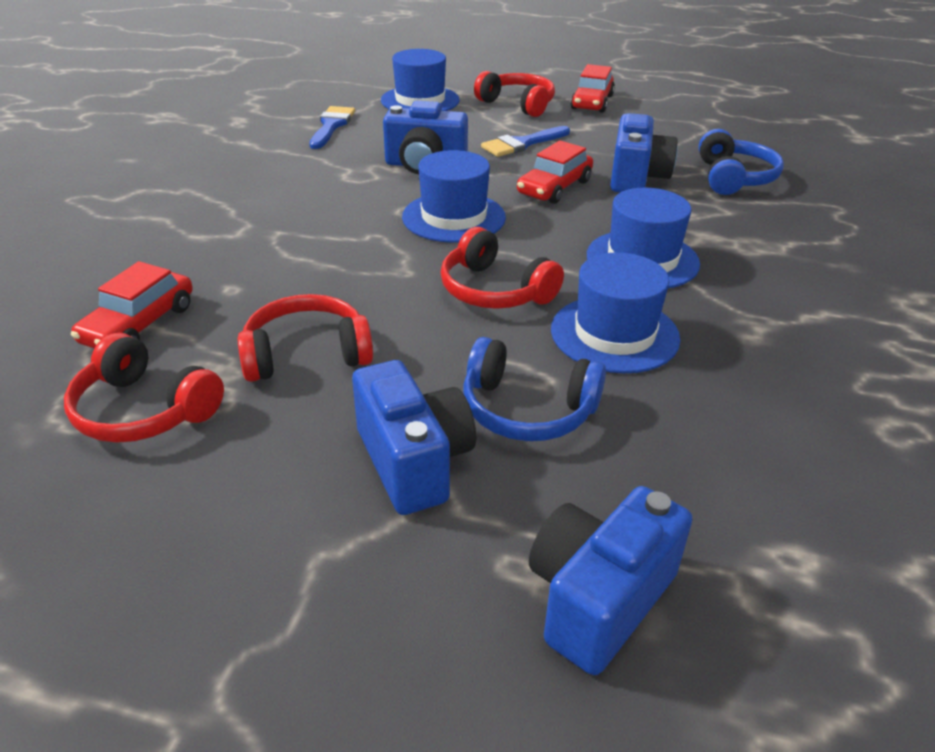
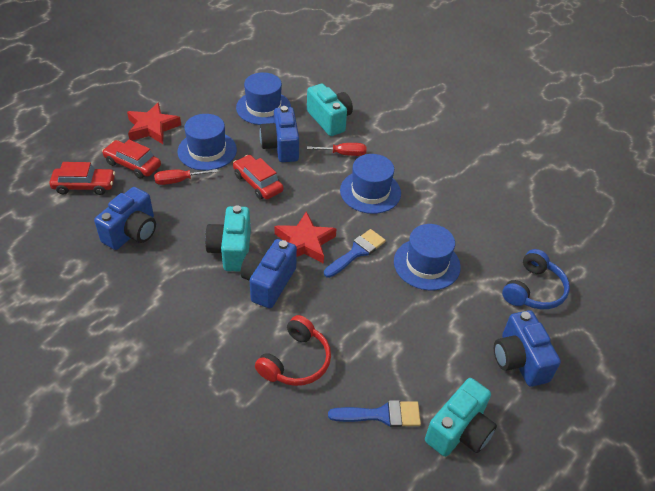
blue headphones: [463,337,606,441] [698,129,784,195] = 2 -> [502,249,570,309] = 1
red headphones: [64,333,224,443] [238,294,373,382] [441,227,564,309] [474,71,555,117] = 4 -> [255,315,331,386] = 1
red screwdriver: none = 0 -> [154,169,218,185] [307,143,366,156] = 2
red star: none = 0 -> [127,102,181,144] [275,212,336,264] = 2
turquoise camera: none = 0 -> [205,205,251,271] [307,84,353,136] [425,378,497,457] = 3

